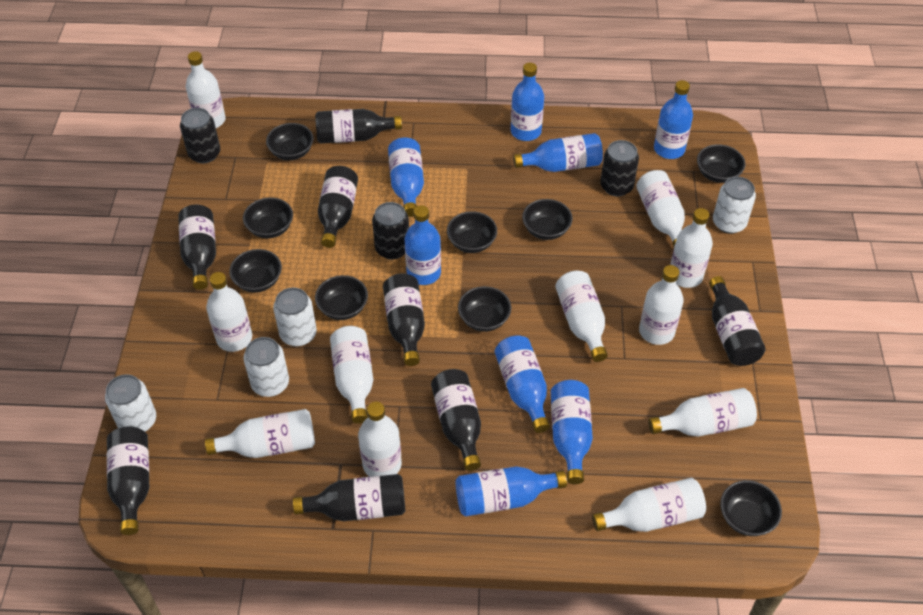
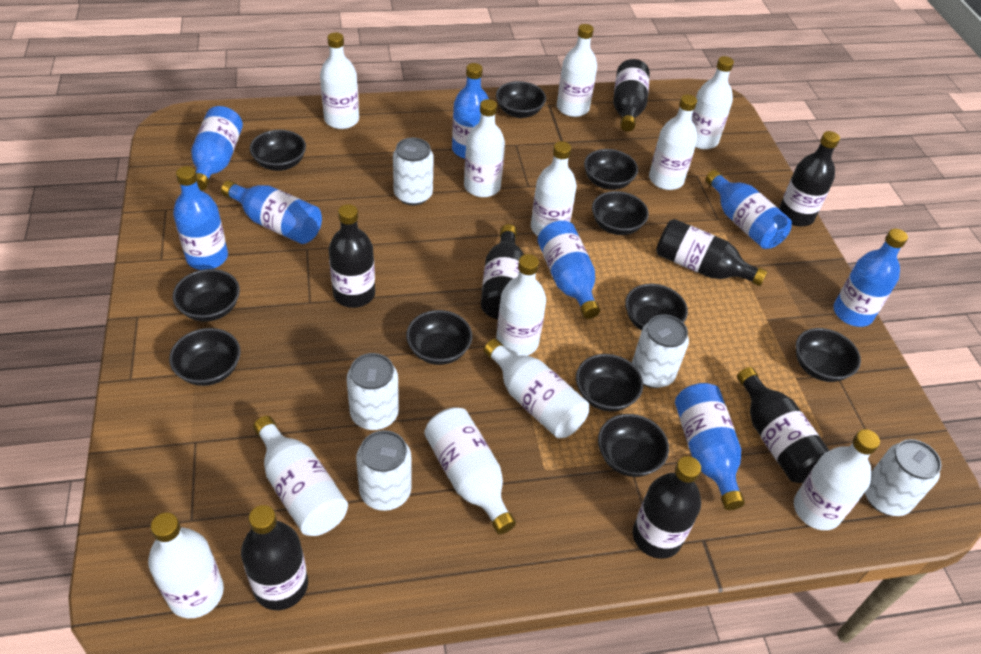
black bowl: [229,249,282,293] [243,197,293,238] [266,123,314,160] [315,275,368,320] [447,211,497,253] [458,286,511,332] [522,199,573,240] [697,144,746,183] [720,480,782,536] = 9 -> [169,328,241,386] [173,269,240,322] [250,130,306,171] [406,310,472,365] [496,81,546,118] [576,354,643,411] [584,149,638,190] [592,191,649,235] [598,414,669,477] [625,284,688,331] [796,328,861,382] = 11
black can: [180,108,220,163] [372,202,409,260] [600,140,639,196] = 3 -> none = 0
white bottle: [186,51,226,128] [205,409,315,458] [206,272,252,352] [330,326,373,424] [358,402,402,477] [555,270,608,362] [592,478,706,532] [636,170,685,247] [639,265,684,345] [648,388,757,437] [670,208,713,288] = 11 -> [148,513,224,618] [253,416,348,536] [320,32,359,129] [424,407,516,534] [464,99,505,197] [484,339,589,438] [496,254,546,356] [531,141,577,236] [557,24,597,117] [649,94,697,190] [692,56,734,149] [794,429,880,530] = 12
white can: [105,374,156,432] [244,337,289,397] [273,288,317,347] [713,177,756,234] = 4 -> [347,353,399,430] [356,430,412,511] [393,138,434,205] [632,314,689,388] [865,439,942,516] = 5

